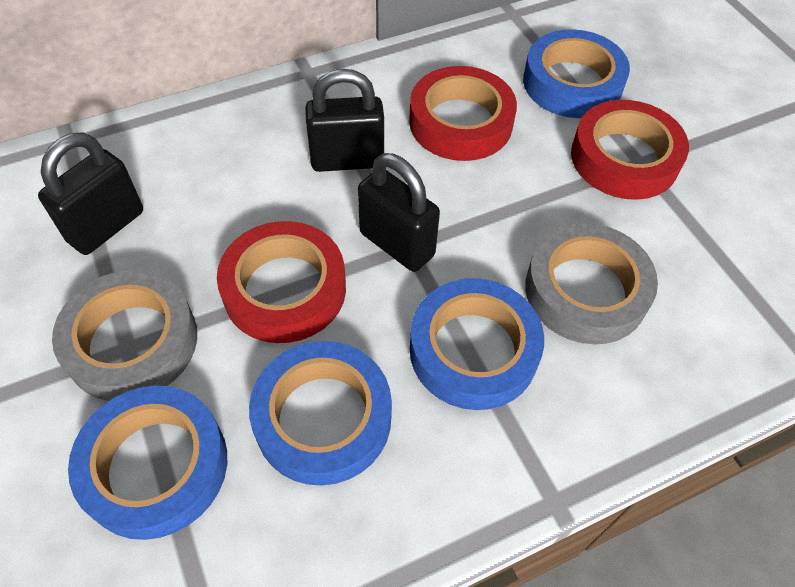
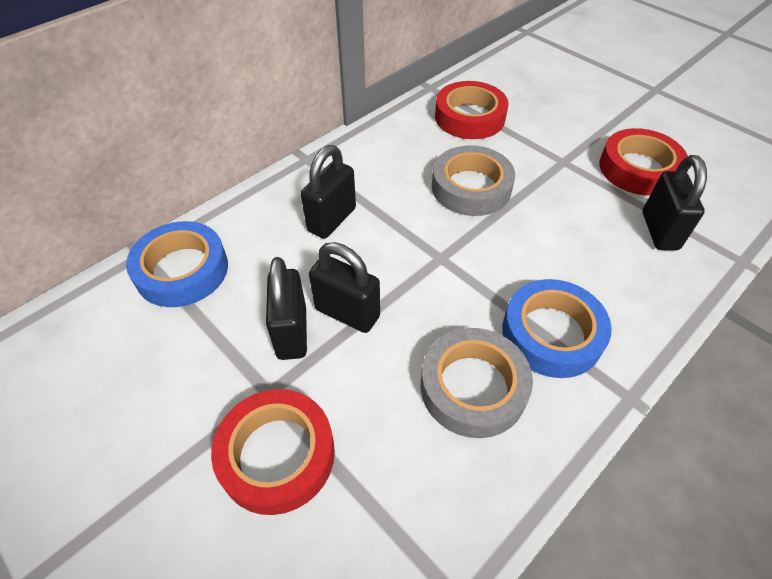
black padlock: [38,132,143,255] [305,69,384,172] [358,153,440,272] = 3 -> [266,257,307,360] [301,145,356,239] [309,242,380,333] [643,155,707,250] = 4
blue tape: [68,386,227,540] [249,341,392,486] [410,278,544,410] [523,29,630,118] = 4 -> [126,221,228,307] [502,279,612,378] = 2

